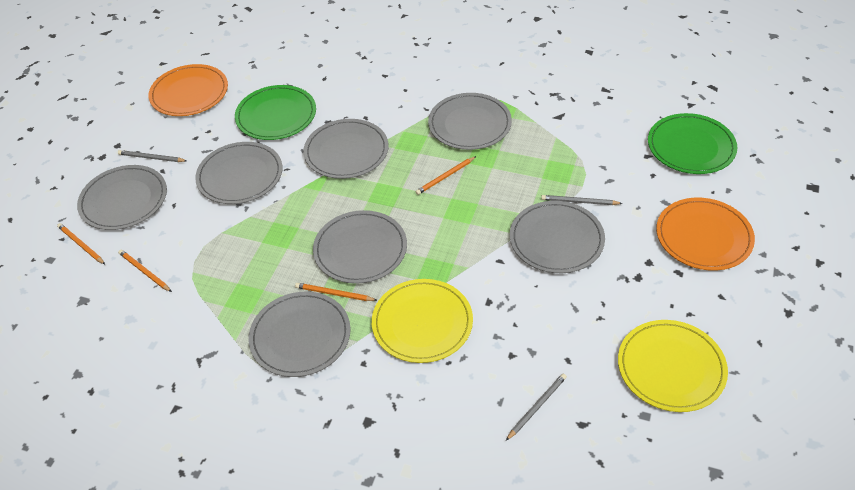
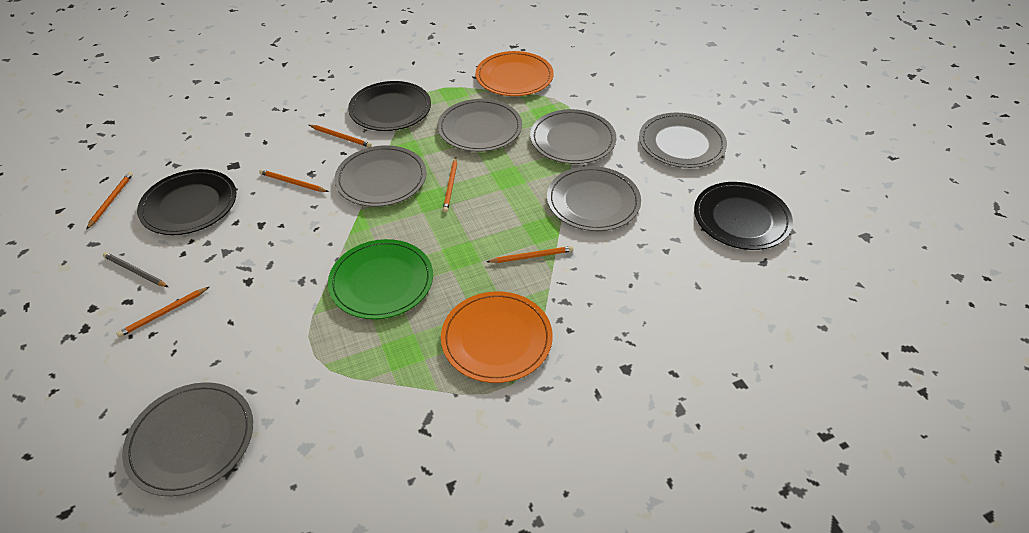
black plate: none = 0 -> [137,169,236,235] [348,81,431,131] [694,182,793,250] = 3
green plate: [235,85,316,140] [648,113,737,174] = 2 -> [328,239,433,319] = 1
grey pencil: [118,150,187,162] [506,374,567,441] [541,195,623,205] = 3 -> [103,252,168,287] = 1
grey plate: [77,165,167,230] [195,142,282,204] [249,292,351,377] [303,119,389,179] [313,210,407,284] [428,93,512,150] [510,201,605,273] = 7 -> [122,382,253,496] [335,145,427,207] [437,99,522,152] [530,109,616,164] [547,166,641,231] [639,113,727,168] = 6
orange pencil: [57,223,105,264] [118,250,172,292] [295,283,377,301] [416,156,476,195] = 4 -> [86,172,133,229] [116,287,209,337] [259,169,328,192] [309,125,372,147] [443,158,457,213] [487,246,573,263] = 6
yellow plate: [372,279,473,363] [618,320,728,412] = 2 -> none = 0

